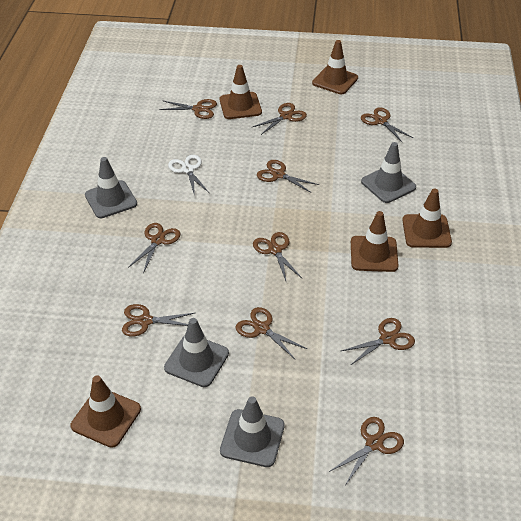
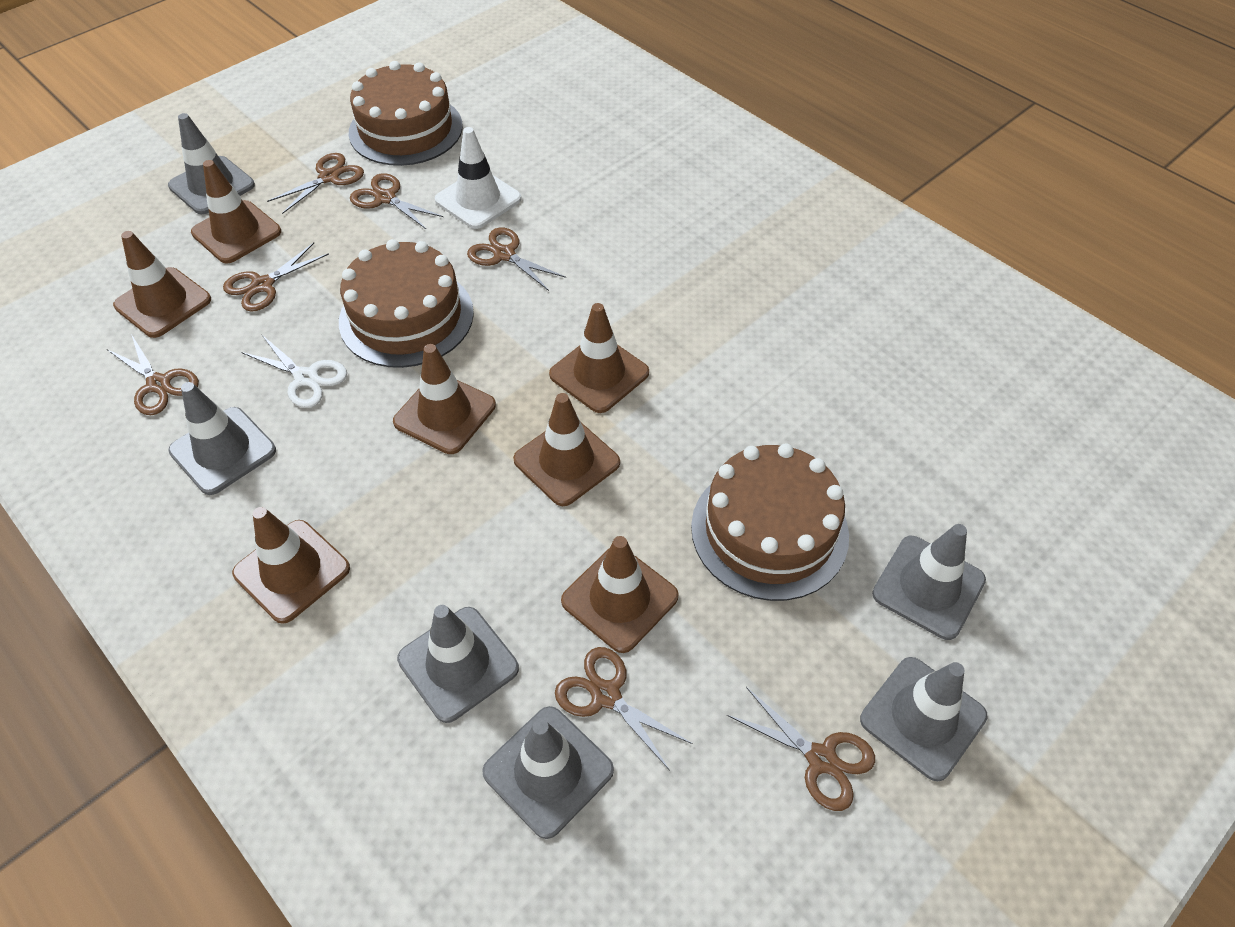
brown cake: none = 0 -> [339,239,474,368] [349,61,463,166] [691,443,849,601] = 3
brown scissors: [122,304,195,336] [128,223,181,273] [159,99,217,119] [236,307,307,359] [253,103,307,135] [253,232,302,283] [257,160,319,193] [329,417,404,484] [341,318,415,365] [361,107,413,143] = 10 -> [107,334,199,415] [223,243,329,312] [267,153,364,214] [350,173,443,229] [467,227,566,291] [555,647,693,771] [727,687,875,811] = 7
brown traffic cone: [71,375,141,448] [219,65,262,119] [312,40,358,94] [351,211,399,272] [402,188,452,248] = 5 -> [113,231,211,338] [191,160,281,264] [232,507,350,624] [393,344,496,454] [513,393,620,506] [549,303,649,413] [561,536,679,653] = 7
grey traffic cone: [85,157,137,218] [164,318,229,387] [220,396,285,467] [361,142,416,203] = 4 -> [168,113,255,214] [168,382,276,495] [397,605,519,723] [482,706,614,839] [860,657,988,781] [872,524,986,640] = 6
white traffic cone: none = 0 -> [435,127,522,229] = 1

